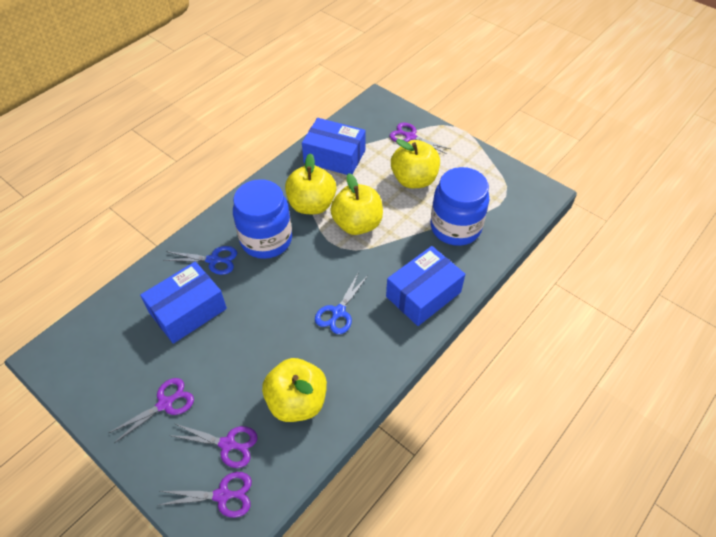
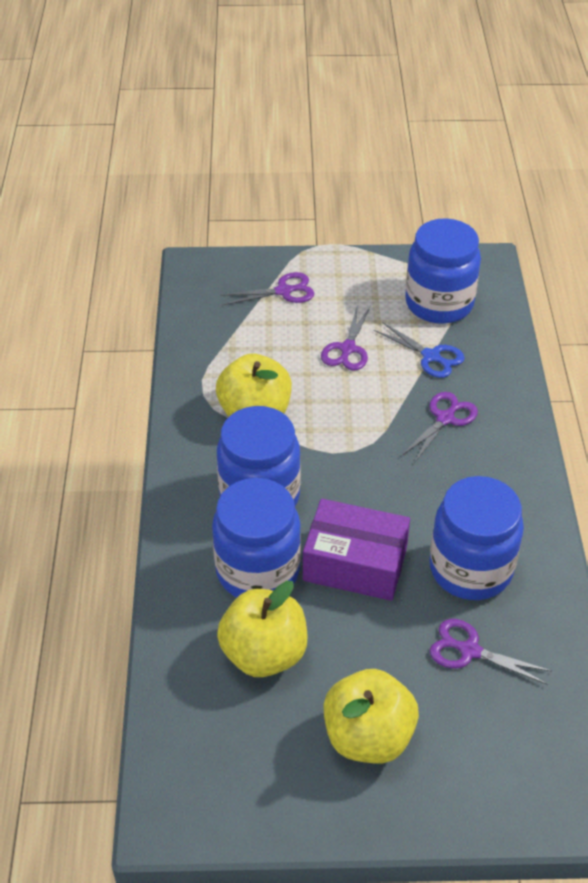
blue box: [140,261,227,344] [302,118,366,175] [386,246,465,326] = 3 -> none = 0
blue jar: [233,179,292,259] [430,167,489,246] = 2 -> [212,478,301,597] [217,406,301,506] [405,218,481,324] [430,476,524,600] = 4
blue scissors: [163,246,237,275] [315,272,368,334] = 2 -> [374,322,465,378] = 1
purple box: none = 0 -> [303,499,410,601] = 1
yellow apple: [262,358,327,422] [285,153,336,214] [330,173,383,235] [391,139,440,188] = 4 -> [216,353,292,417] [217,581,308,677] [323,669,419,763] = 3

